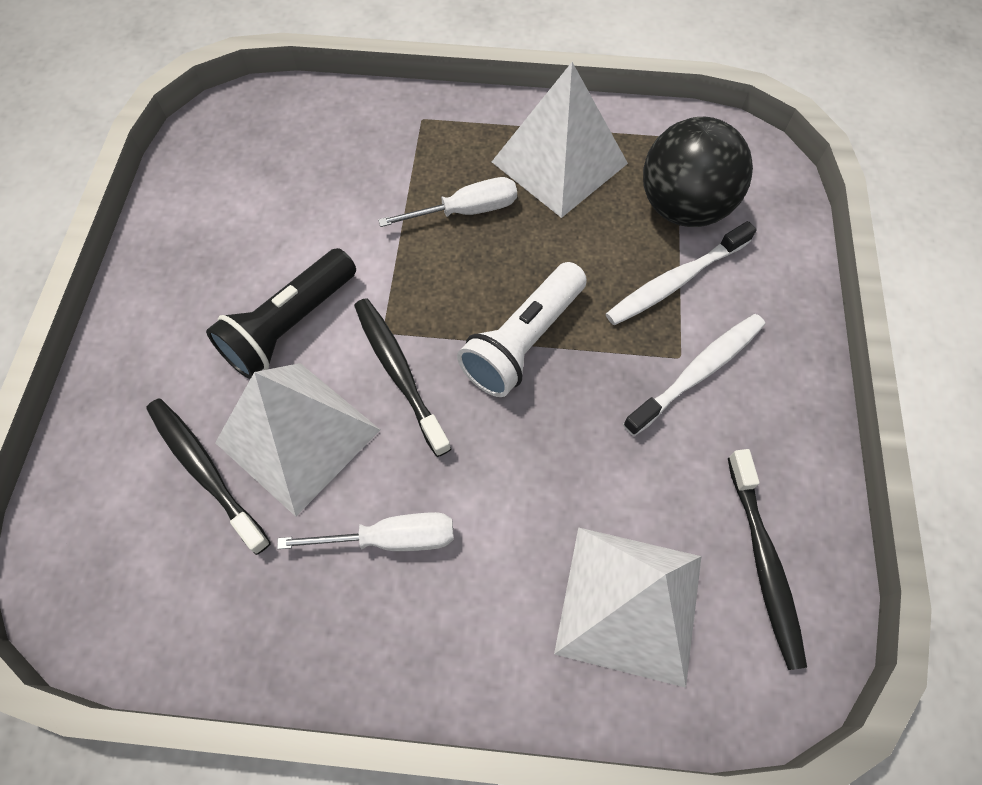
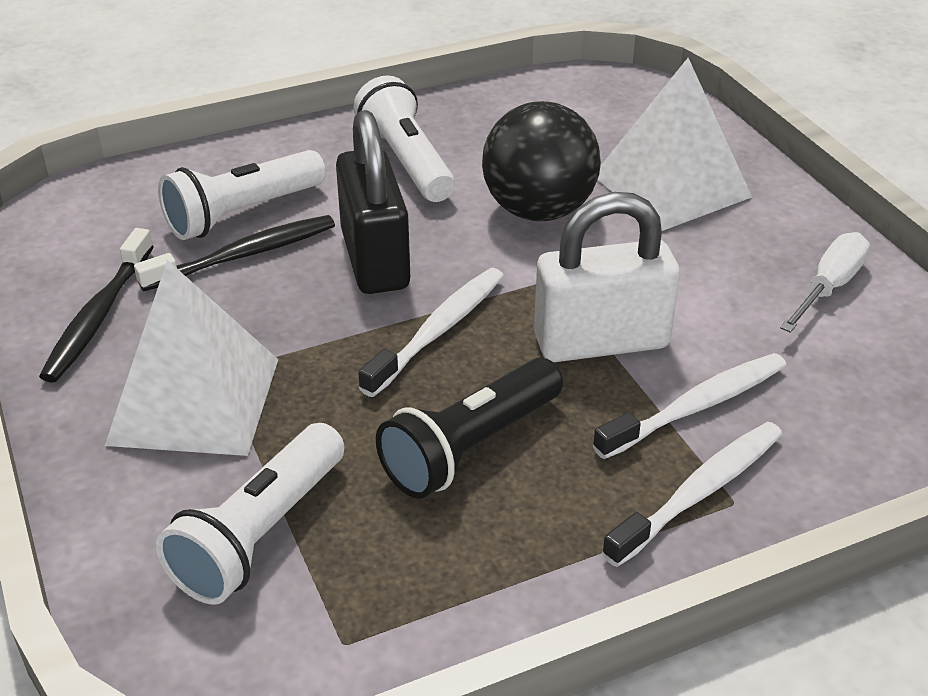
black padlock: none = 0 -> [336,110,410,294] = 1
black toothbrush: [146,398,271,555] [354,298,451,457] [728,449,807,670] = 3 -> [39,228,153,383] [134,215,335,291] = 2
white flashlight: [457,262,587,397] = 1 -> [156,423,345,605] [158,150,326,240] [353,75,455,202] = 3
white padlock: none = 0 -> [534,192,680,362] = 1
white pyramid: [215,363,380,517] [492,62,628,218] [554,527,701,688] = 3 -> [105,260,278,456] [597,58,752,231] = 2
white screwdriver: [277,512,454,551] [378,177,517,227] = 2 -> [780,232,870,333] = 1
white toothbrush: [606,221,757,325] [623,314,765,436] = 2 -> [358,268,504,397] [593,353,787,459] [602,422,782,567] = 3

